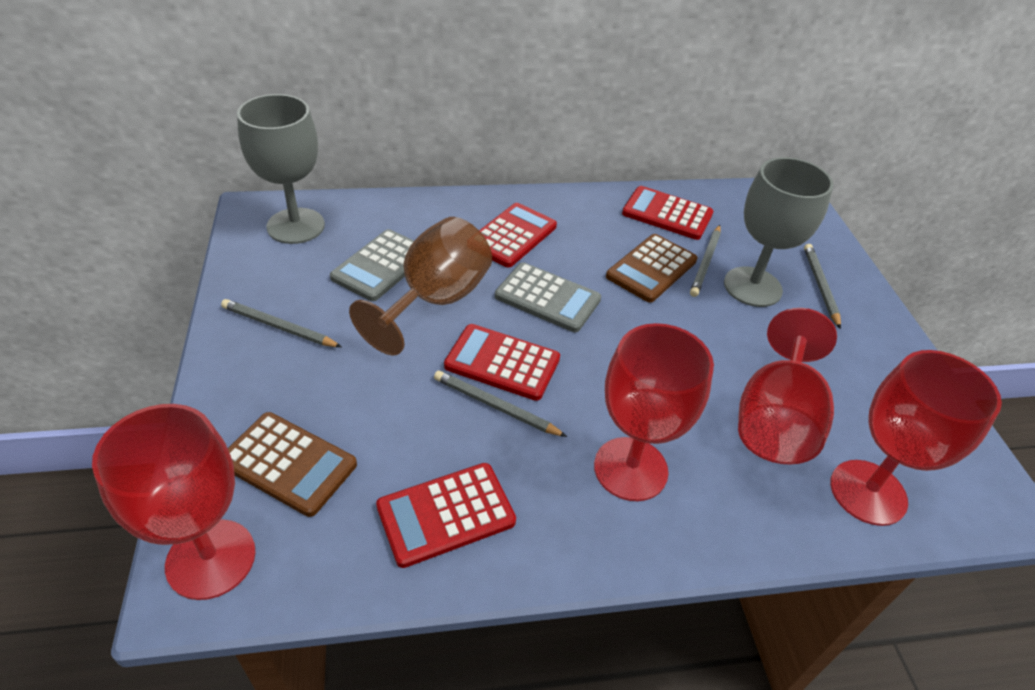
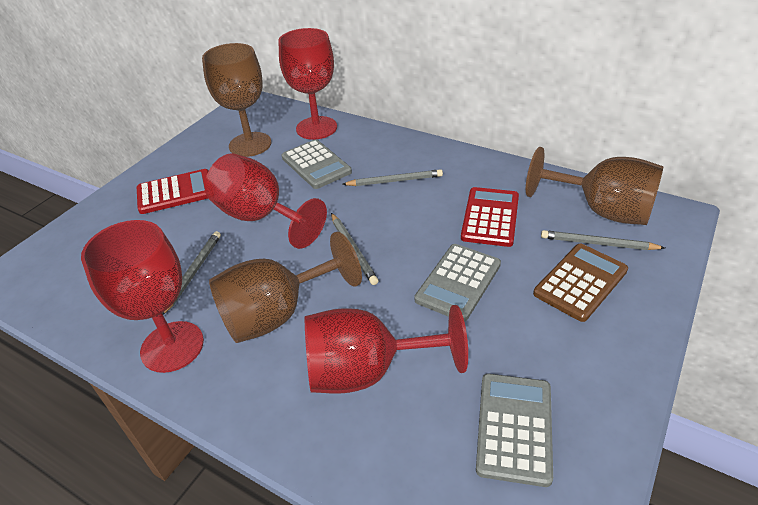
brown calculator: [228,412,357,517] [606,234,697,302] = 2 -> [533,244,628,322] = 1
brown goblet: [349,217,492,356] = 1 -> [202,43,271,157] [209,232,362,343] [526,147,663,225] = 3
grey calculator: [330,229,414,301] [495,262,601,332] = 2 -> [282,140,352,189] [414,244,501,322] [476,374,553,487] = 3
grey goblet: [237,94,325,244] [724,157,833,307] = 2 -> none = 0
red calculator: [376,463,516,568] [444,324,560,401] [479,203,557,267] [622,186,713,240] = 4 -> [137,169,209,214] [461,187,519,247] = 2

